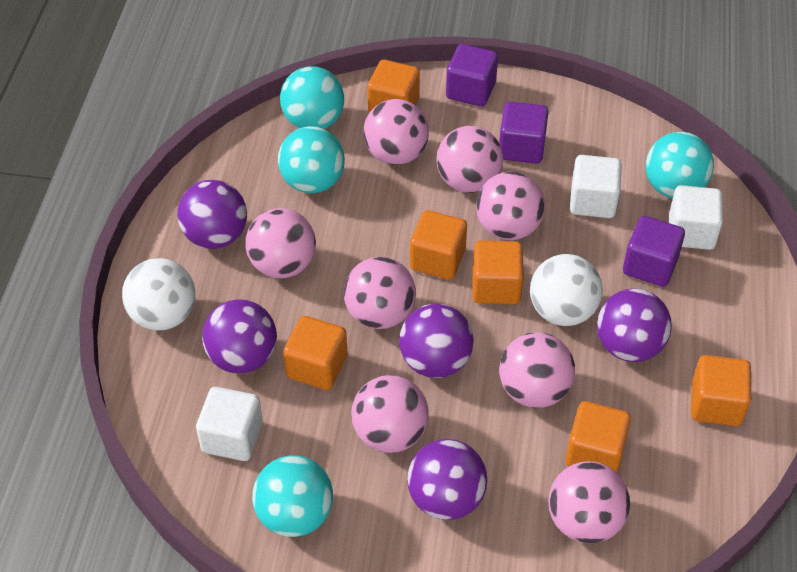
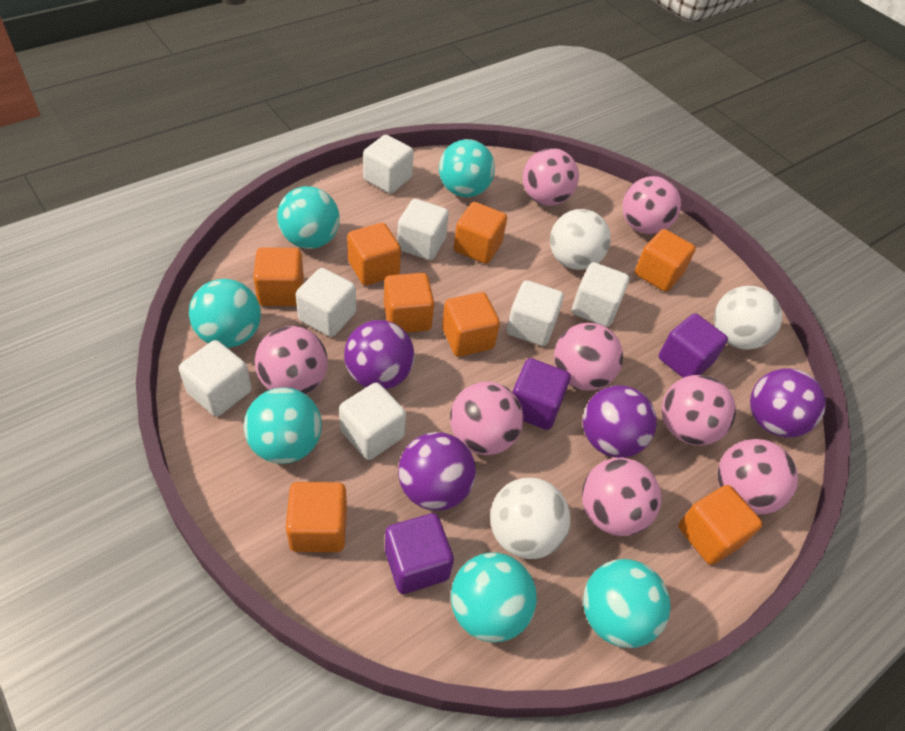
orange cube: [283,316,347,390] [367,60,420,113] [410,210,467,280] [472,240,524,305] [566,401,631,473] [691,355,751,426] = 6 -> [253,247,304,306] [285,482,347,552] [347,223,401,286] [384,273,434,333] [442,292,500,357] [454,202,507,264] [635,229,696,292] [678,485,763,565] = 8
purple ball: [177,180,247,249] [202,299,277,373] [399,304,474,378] [407,439,487,520] [597,289,672,362] = 5 -> [344,320,415,389] [398,432,476,511] [583,385,657,458] [750,368,826,437] = 4
turquoise ball: [252,455,333,537] [278,126,345,193] [280,66,344,129] [645,132,714,198] = 4 -> [189,279,261,348] [244,387,322,464] [277,186,340,249] [439,139,495,197] [451,552,537,642] [583,559,670,648] = 6
white ball: [122,258,195,331] [530,254,603,326] = 2 -> [490,477,570,559] [550,209,611,270] [714,286,782,349] = 3
white cube: [196,387,263,461] [570,155,622,218] [669,185,723,250] = 3 -> [179,340,252,417] [296,268,356,337] [339,383,406,460] [363,135,414,194] [397,199,449,260] [507,280,564,346] [572,262,629,327] = 7

